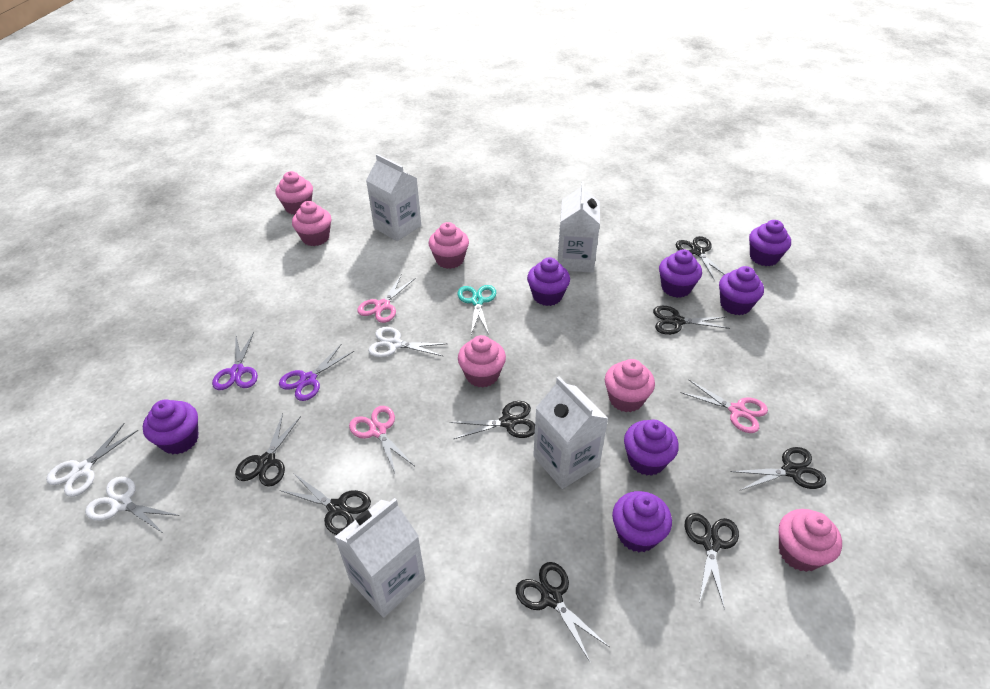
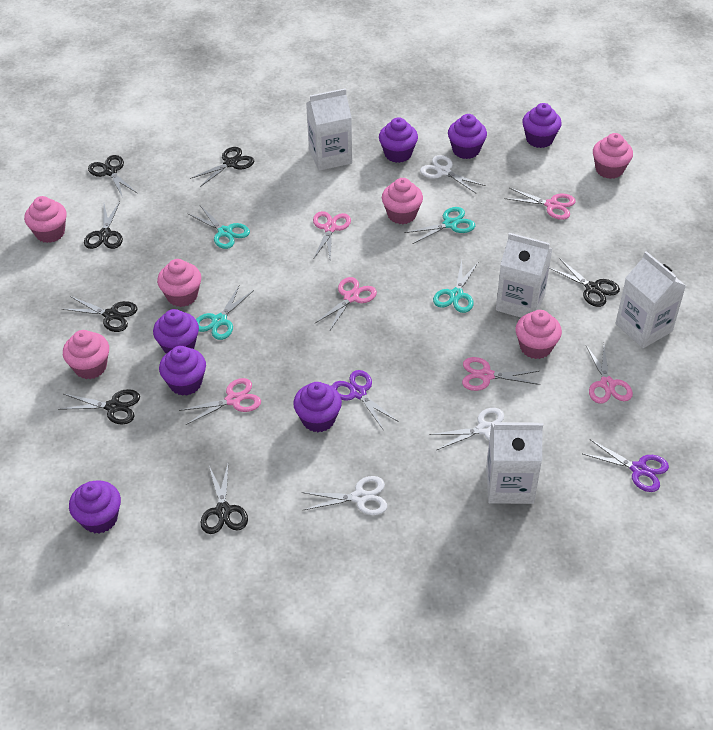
black scissors: [235,413,301,487] [280,473,371,535] [450,401,535,439] [516,562,609,663] [653,306,730,335] [676,236,725,279] [685,513,739,609] [730,447,826,490] = 8 -> [58,389,140,425] [62,296,138,332] [84,202,123,249] [88,155,137,198] [190,147,254,187] [201,464,248,534] [549,258,620,307] = 7
pink scissors: [349,406,414,475] [357,275,415,323] [680,379,768,433] = 3 -> [179,378,261,425] [313,211,351,258] [315,277,377,332] [462,357,540,391] [505,188,576,220] [586,345,633,404] = 6
turquoise scissors: [457,285,496,334] = 1 -> [187,205,250,249] [196,286,254,340] [405,207,475,244] [433,260,478,313] = 4

